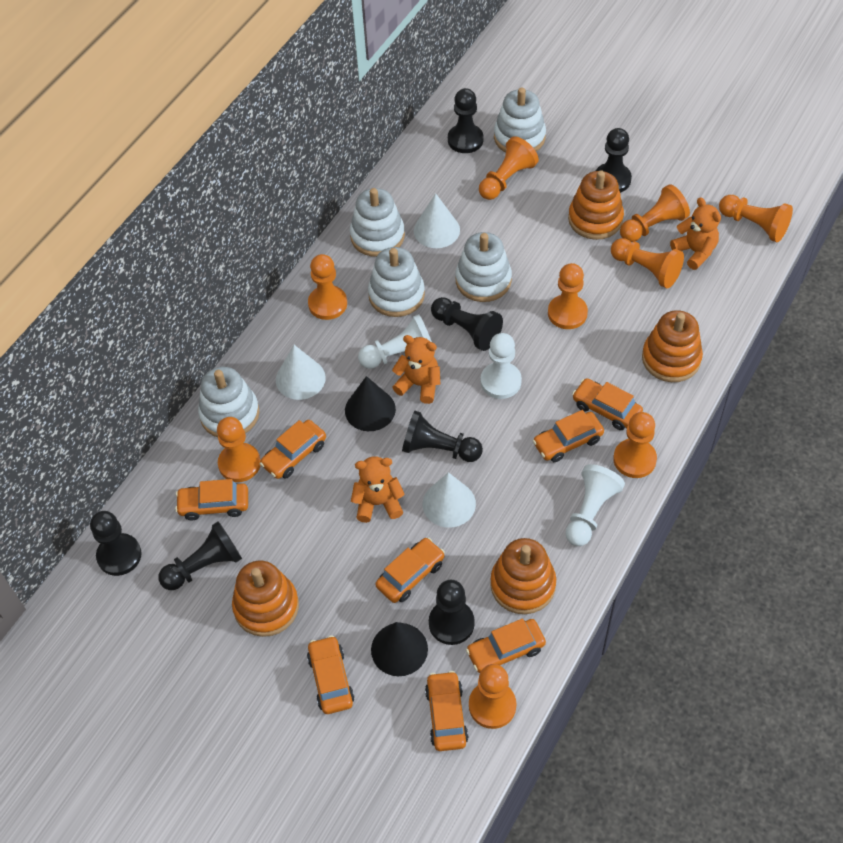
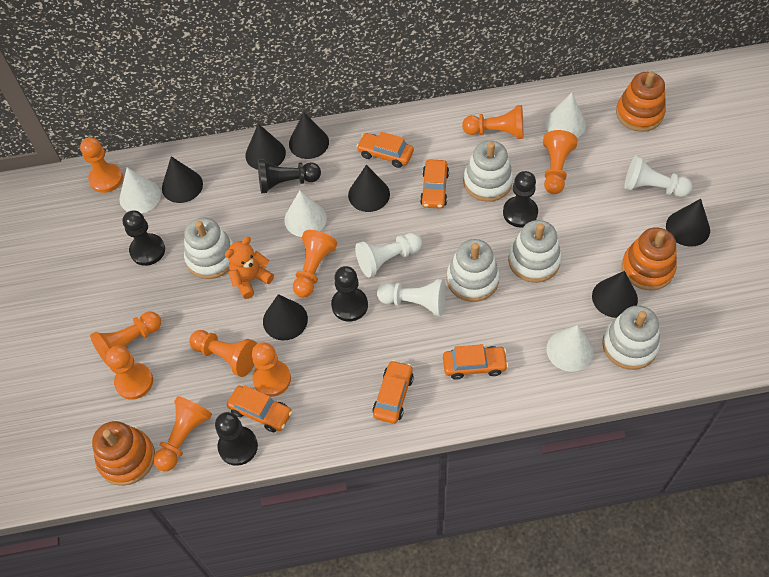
black cone: [345,376,396,431] [371,622,428,676] = 2 -> [162,156,203,203] [245,124,286,170] [263,294,308,340] [289,112,329,159] [348,165,390,212] [592,271,638,318] [666,199,710,247] = 7
black pawn: [90,511,142,576] [159,521,242,590] [402,410,483,462] [429,580,475,645] [431,297,503,351] [448,88,483,153] [596,128,632,193] = 7 -> [123,210,165,266] [215,412,258,466] [258,159,321,193] [331,266,368,322] [503,171,538,228] = 5
orange car: [175,479,248,520] [260,420,326,479] [307,635,354,714] [376,538,445,603] [425,671,469,751] [466,618,546,673] [533,410,604,462] [572,378,643,430] = 8 -> [227,386,292,432] [356,132,414,168] [372,360,414,424] [420,159,449,209] [443,344,508,380] = 5
orange stacking toy: [232,561,299,637] [490,538,556,614] [568,171,624,240] [642,310,703,382] = 4 -> [92,421,155,486] [616,71,666,132] [622,227,677,291] = 3
orange teddy bear: [351,456,405,523] [392,335,440,404] [670,197,721,270] = 3 -> [225,237,274,299] = 1
white cone: [276,345,326,400] [414,193,460,248] [423,472,476,528] = 3 -> [119,168,161,214] [284,190,327,237] [545,92,586,138] [546,325,594,372] = 4

